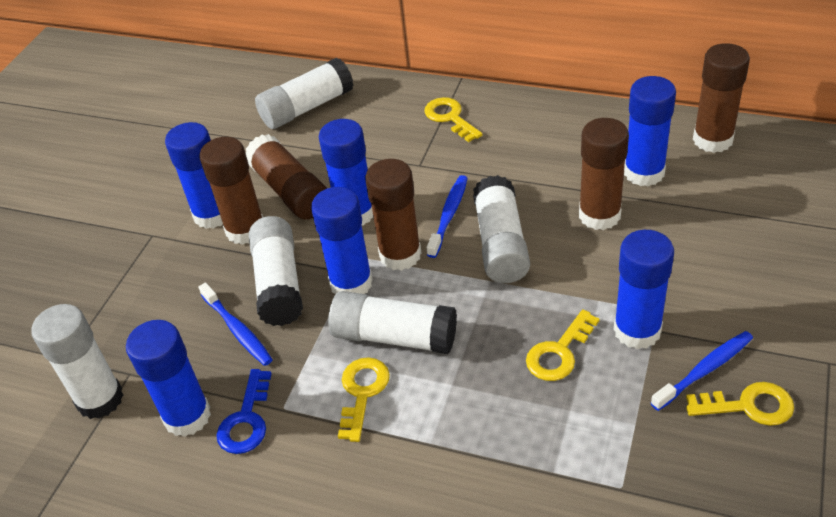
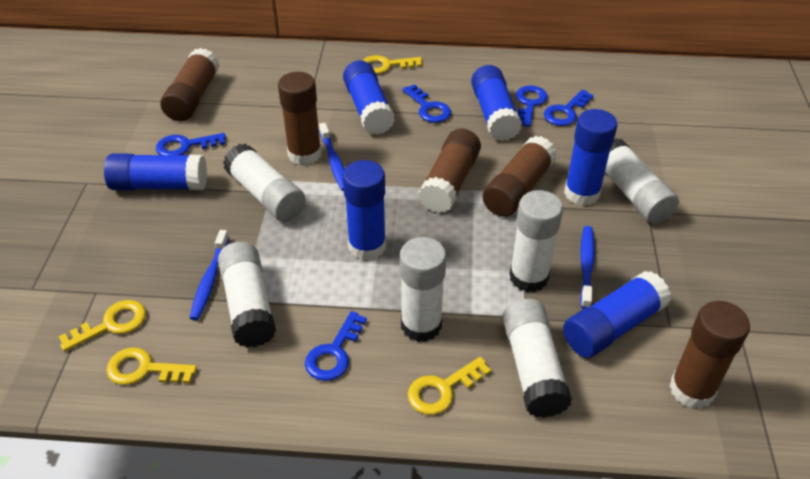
blue key: [216,369,272,454] = 1 -> [156,133,226,155] [305,311,367,381] [403,84,451,123] [516,86,548,127] [544,90,594,126] = 5
white glue stick: [31,304,123,419] [249,216,303,326] [255,57,354,129] [328,291,457,354] [473,175,530,283] = 5 -> [218,242,276,348] [223,144,306,222] [400,237,446,342] [503,299,572,418] [509,190,563,292] [605,138,679,224] = 6

